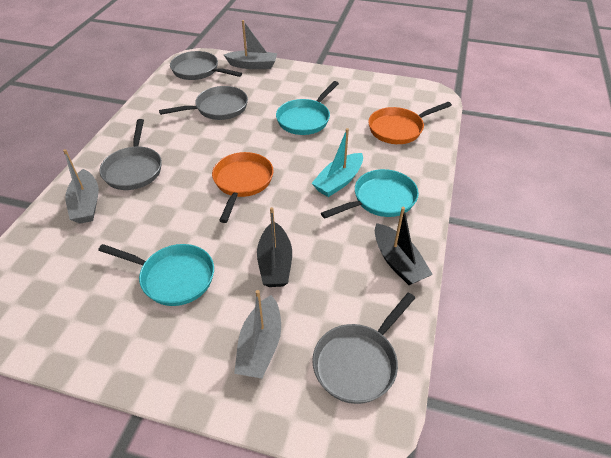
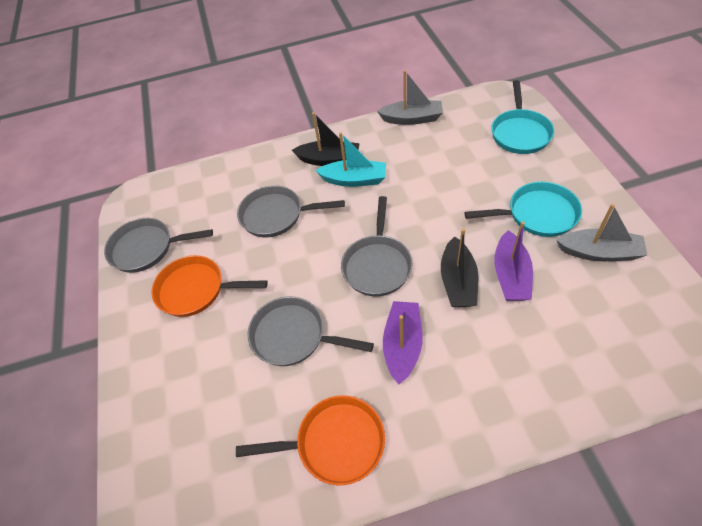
grey boat: [63,149,99,224] [224,20,277,69] [234,290,281,379] = 3 -> [377,70,443,125] [557,204,647,261] = 2
purple boat: none = 0 -> [383,301,422,384] [494,221,533,301] = 2
turquoise pan: [98,244,214,306] [276,81,339,135] [321,169,419,219] = 3 -> [464,182,582,237] [491,80,554,154] = 2

